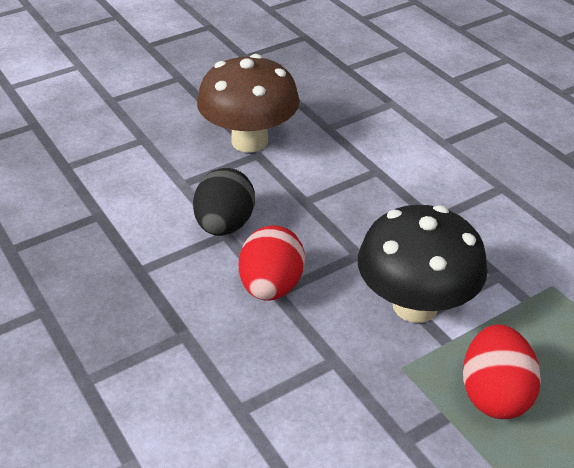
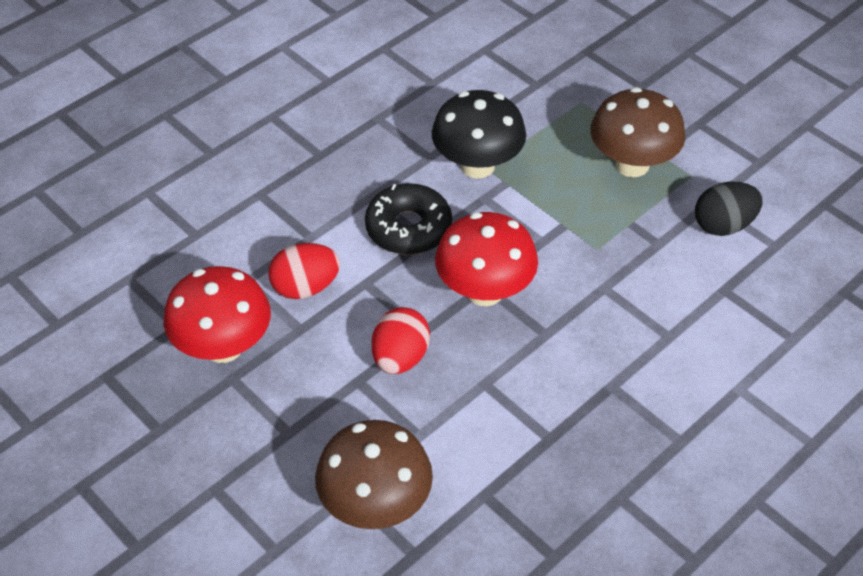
black donut: none = 0 -> [365,183,452,255] = 1
brown mushroom: [197,54,300,153] = 1 -> [315,420,433,529] [590,87,685,177] = 2
red mushroom: none = 0 -> [164,266,271,363] [435,212,538,306] = 2

